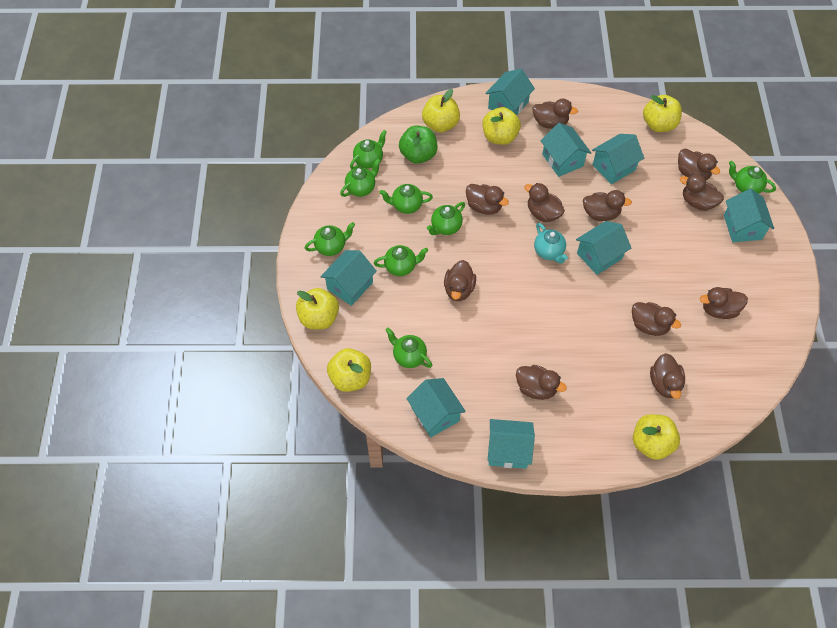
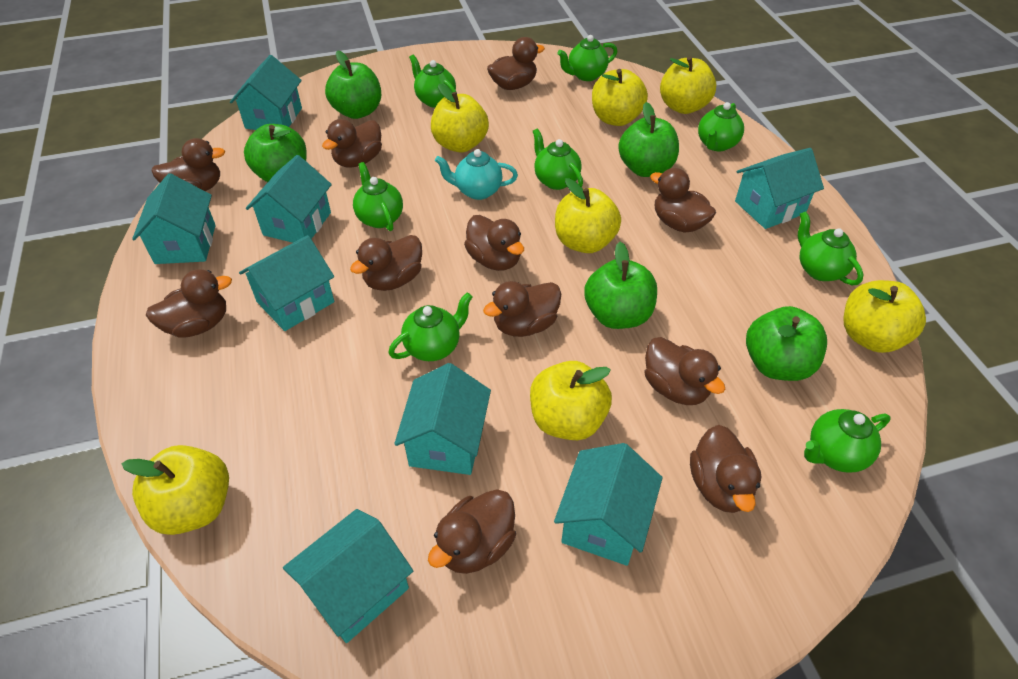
green apple: [399,126,437,164] = 1 -> [244,124,307,182] [325,50,381,119] [584,242,657,329] [618,102,679,177] [746,306,827,381] = 5
yellow apple: [296,288,339,329] [327,348,371,392] [422,89,460,133] [482,107,521,145] [633,414,680,460] [643,95,682,132] = 6 -> [122,445,229,535] [431,84,489,153] [530,361,612,440] [555,178,621,253] [592,69,648,126] [660,57,716,114] [844,280,926,353] = 7

